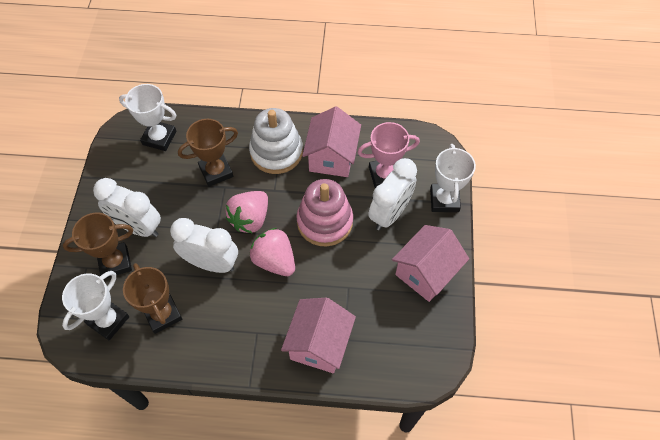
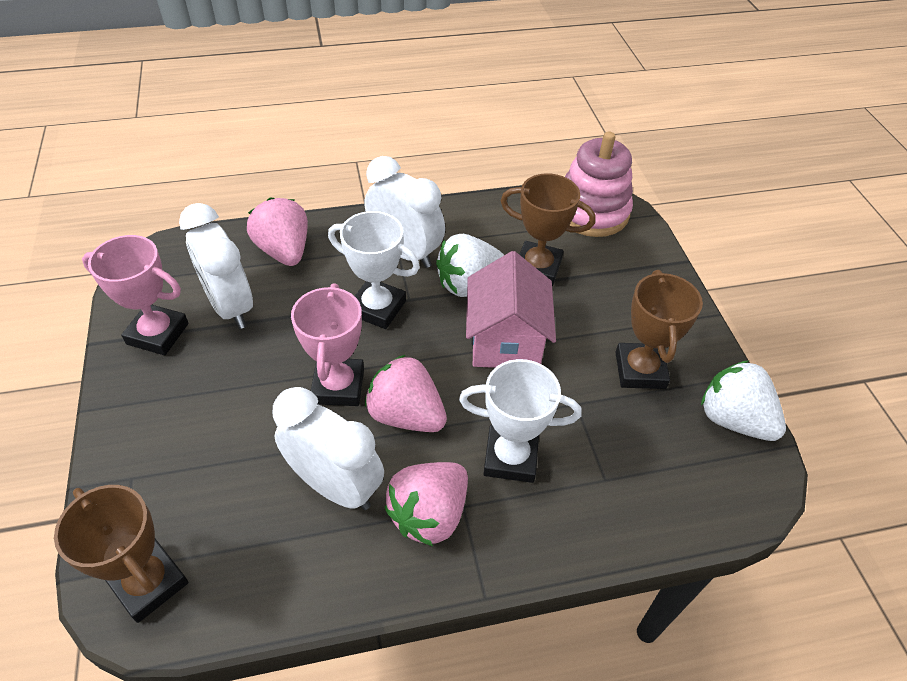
pink house: [281,298,356,373] [302,106,361,177] [392,225,469,302] = 3 -> [466,251,556,368] = 1
pink strawberry: [225,191,268,234] [249,228,295,276] = 2 -> [247,197,308,266] [365,355,447,432] [384,462,468,546] = 3
pink trophy: [357,122,420,188] = 1 -> [82,235,189,355] [291,283,364,406] = 2
white stacking toy: [249,108,303,174] = 1 -> none = 0
white strawberry: none = 0 -> [436,234,504,297] [701,360,786,441] = 2
white trophy: [62,271,129,340] [119,84,177,151] [430,144,476,212] = 3 -> [328,211,420,329] [459,359,582,483] = 2

